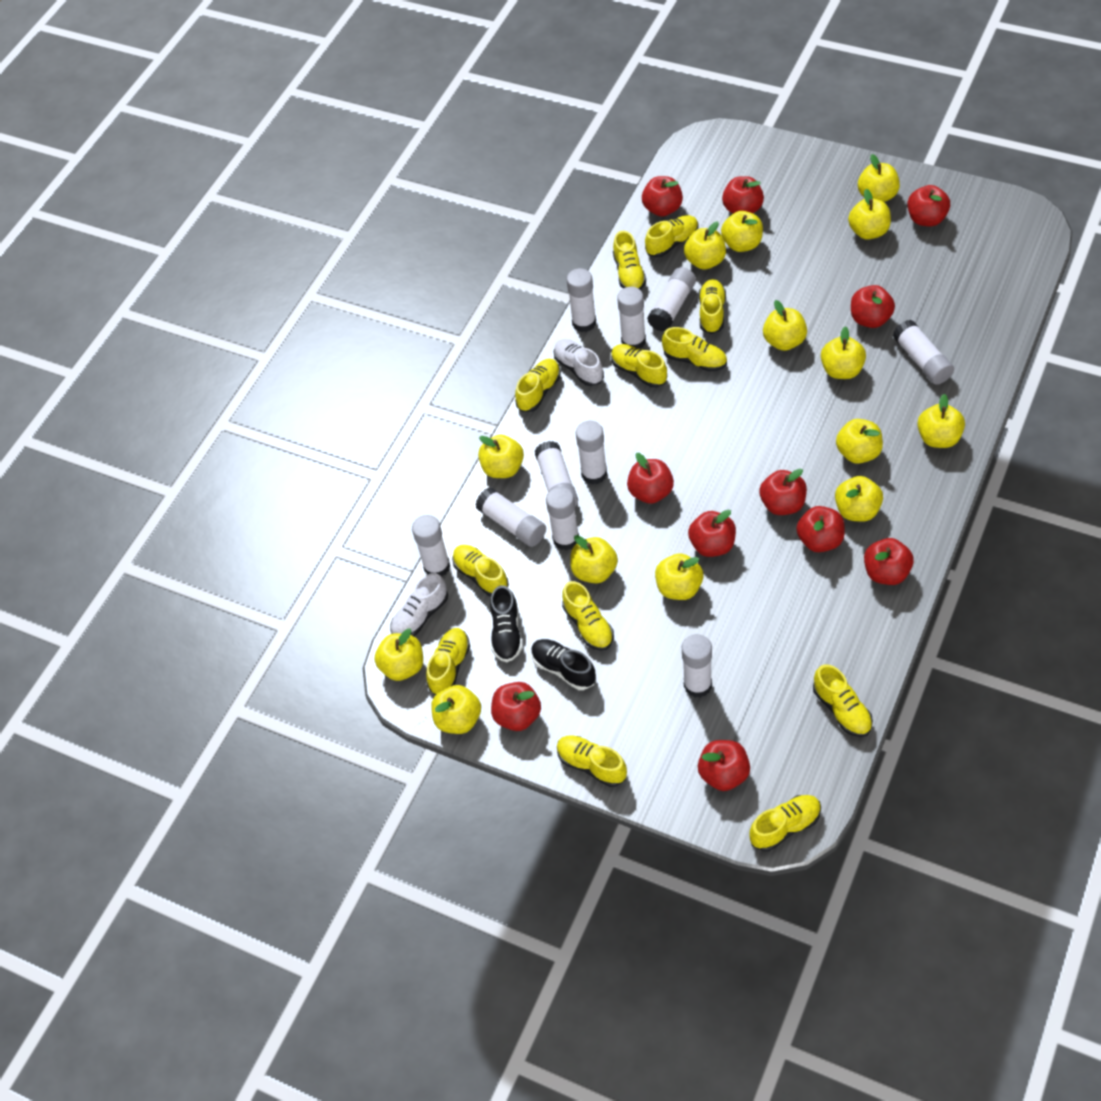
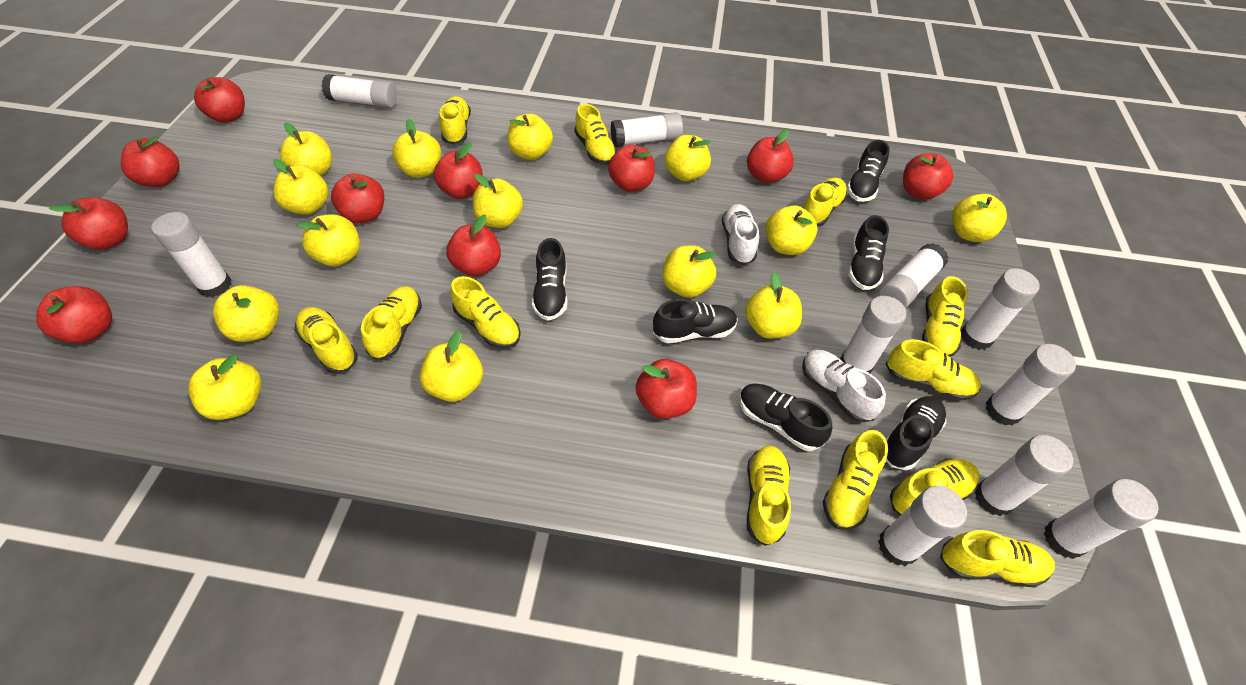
black shoe: [490,585,522,662] [531,639,596,690] = 2 -> [532,238,567,321] [653,299,738,343] [739,384,832,451] [847,140,890,202] [848,215,889,290] [886,396,946,470] = 6

